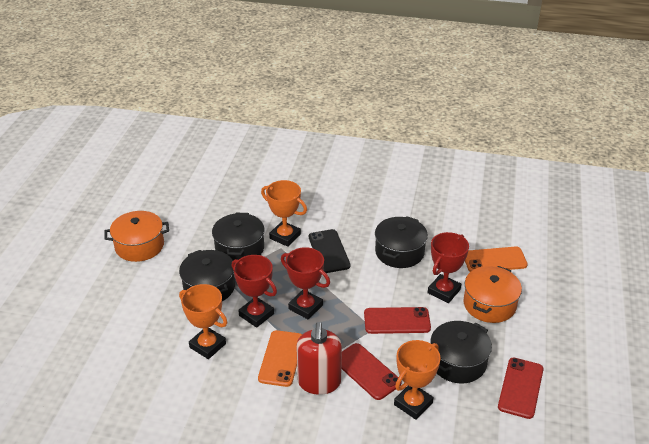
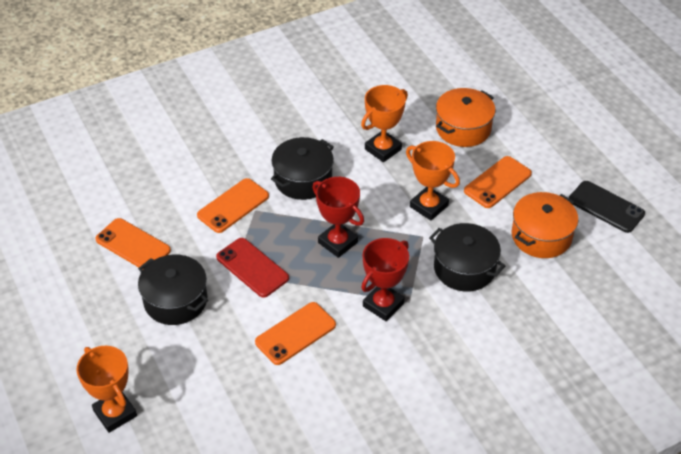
black pot: [179,250,235,301] [212,213,265,260] [375,216,428,268] [430,321,492,384] = 4 -> [138,255,208,325] [271,137,334,200] [429,223,505,292] = 3
orange phone: [258,330,302,387] [465,246,528,272] = 2 -> [95,218,171,270] [197,178,269,233] [255,302,336,365] [464,156,532,208] = 4
red phone: [341,343,402,400] [364,307,431,334] [498,357,544,419] = 3 -> [216,238,289,298] = 1
red soap dispenser: [296,322,342,395] = 1 -> none = 0
red trophy: [232,255,277,328] [281,247,330,319] [428,232,469,303] = 3 -> [312,177,364,258] [361,238,409,321] = 2

